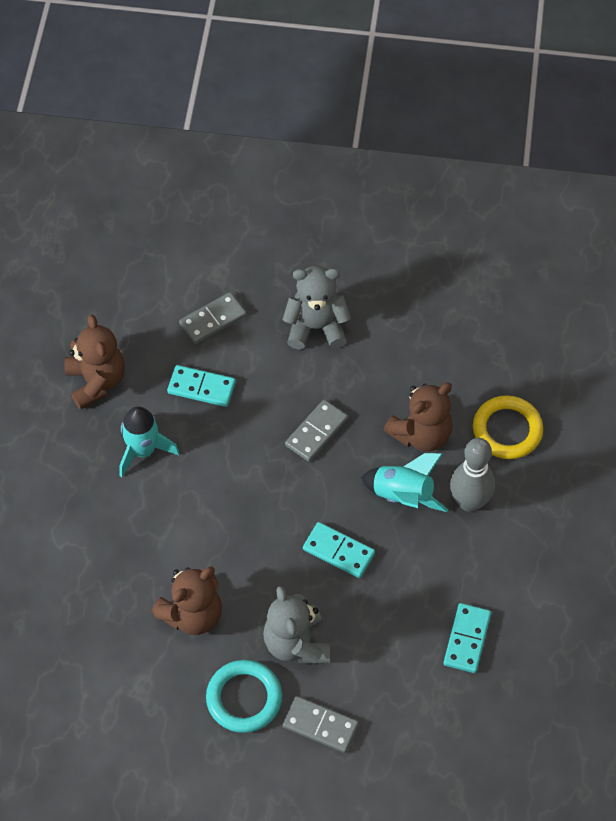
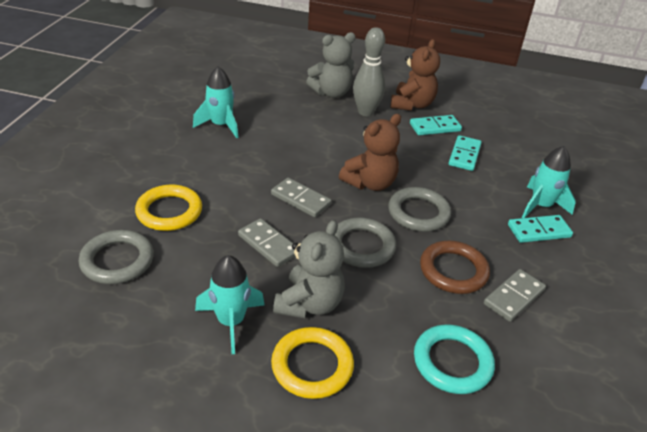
brown ring: none = 0 -> [420,241,490,294] = 1
brown teddy bear: [64,315,125,410] [151,567,222,635] [384,383,453,452] = 3 -> [339,114,401,191] [390,39,440,111] = 2
grey ring: none = 0 -> [78,230,154,284] [335,217,396,268] [388,187,451,232] = 3
turquoise rocket: [119,406,179,477] [361,453,448,512] = 2 -> [193,67,239,138] [195,255,265,354] [522,146,576,218] = 3
yellow ring: [473,395,543,459] = 1 -> [135,185,202,231] [271,327,354,399] = 2

